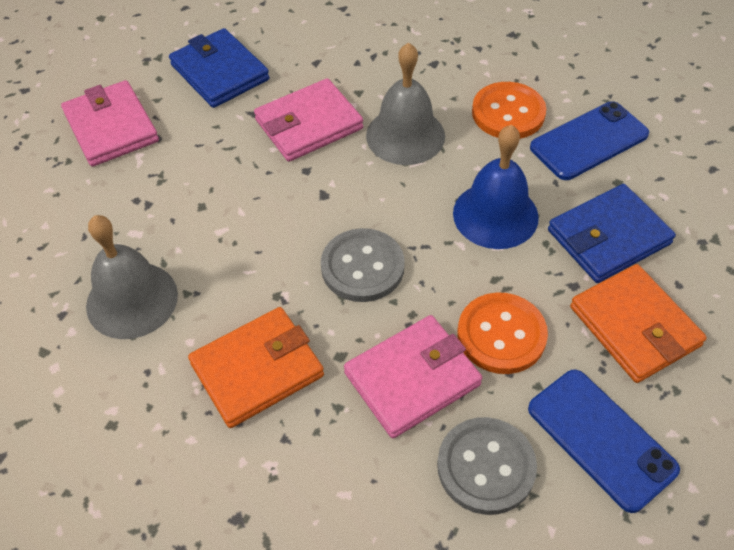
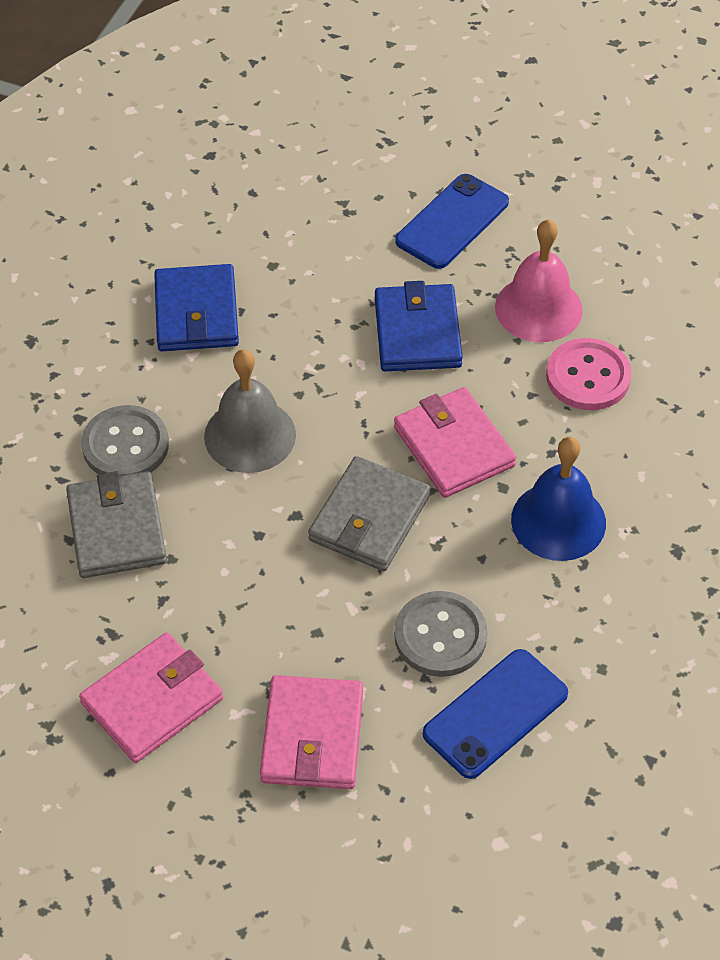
grey bell: [86,215,178,339] [366,43,445,165] = 2 -> [204,349,296,473] = 1
grey wallet: none = 0 -> [66,471,167,578] [308,456,430,571] = 2
orange button: [458,292,548,374] [472,82,546,139] = 2 -> none = 0
orange wallet: [188,307,324,428] [570,264,707,383] = 2 -> none = 0
pink bell: none = 0 -> [495,219,583,342] = 1
pink button: none = 0 -> [546,338,632,410] = 1

